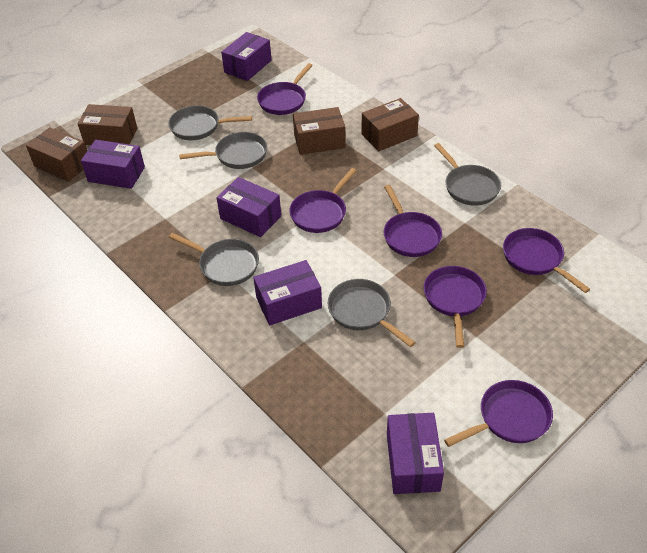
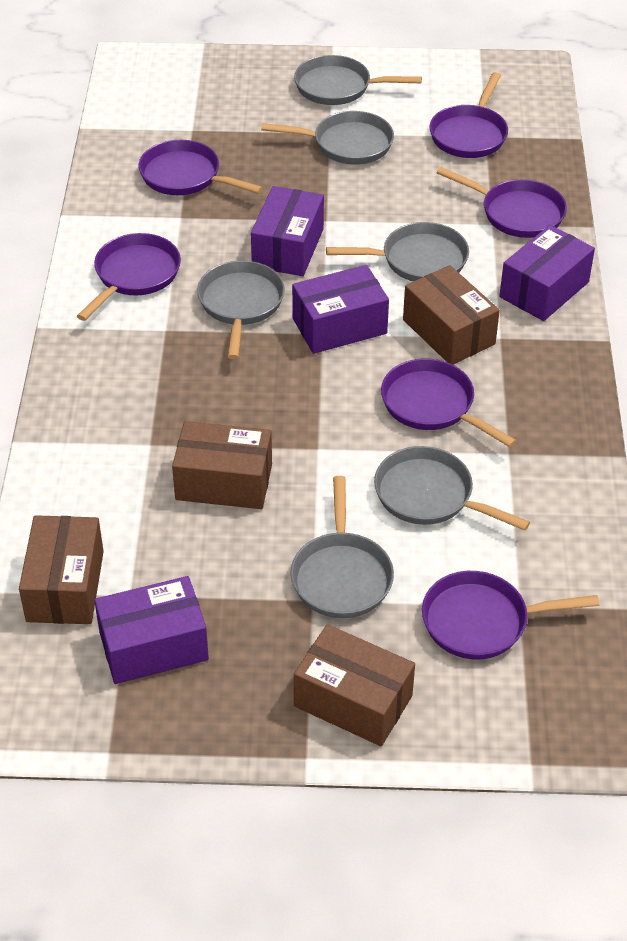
grey pan: [168,106,252,140] [169,233,259,286] [179,132,267,169] [328,279,416,347] [434,143,501,206] = 5 -> [197,260,285,359] [261,111,394,165] [291,476,394,618] [294,55,422,105] [326,222,469,281] [374,446,530,531] = 6
purple box: [81,140,145,189] [216,177,281,237] [221,32,272,81] [253,260,322,325] [387,413,444,494] = 5 -> [94,576,209,684] [251,186,324,276] [292,265,389,354] [499,225,595,321] = 4

